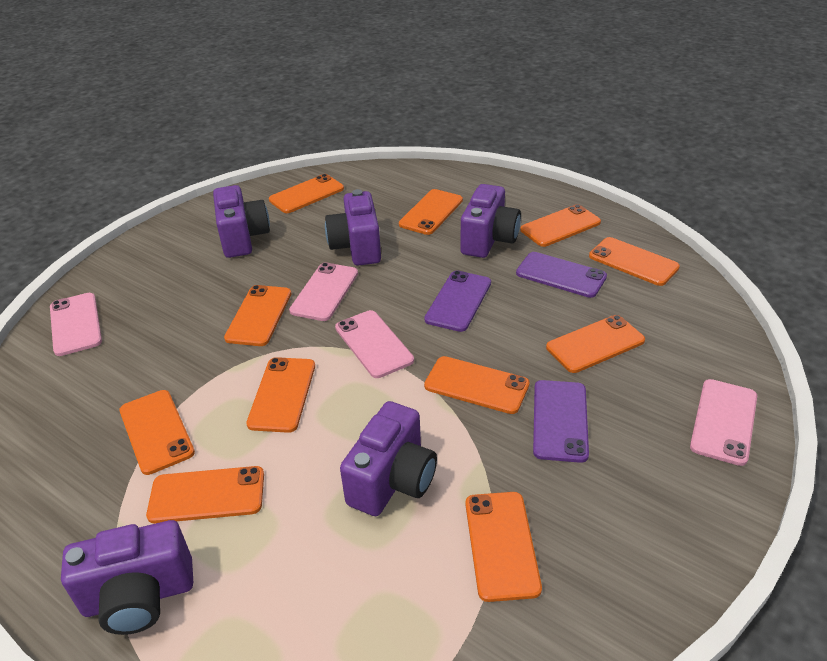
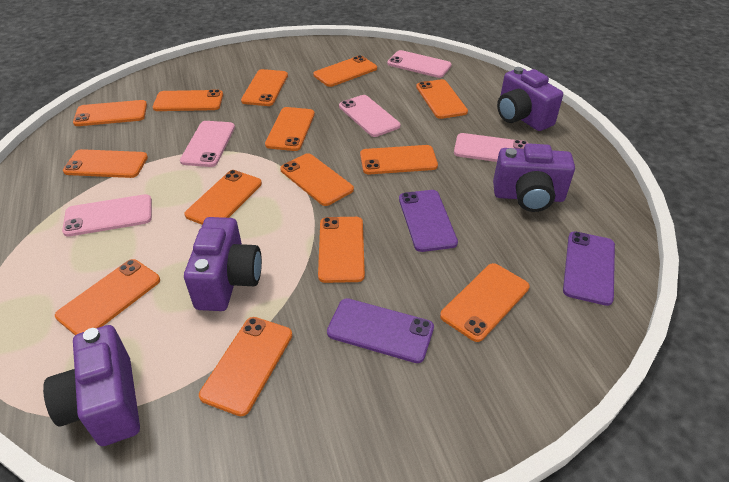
orange phone: [119,390,195,475] [146,466,264,523] [224,285,291,346] [246,357,315,433] [269,174,344,213] [399,189,463,235] [424,356,530,414] [465,492,542,602] [520,204,601,247] [546,315,645,373] [589,237,680,286] = 11 -> [55,259,160,335] [63,149,148,178] [73,100,147,126] [153,90,223,111] [184,170,262,225] [199,317,292,416] [241,69,288,106] [265,107,315,151] [280,153,354,206] [313,55,377,87] [318,217,365,283] [360,145,438,174] [416,79,468,119] [440,263,530,342] = 14
pink phone: [50,293,102,356] [289,262,358,321] [335,310,414,378] [690,379,757,466] = 4 -> [62,194,152,237] [180,121,235,167] [339,95,401,137] [387,50,452,78] [454,133,528,162] = 5
purple camera: [61,520,193,635] [213,185,270,258] [325,189,381,266] [340,401,437,516] [460,184,521,258] = 5 -> [43,325,140,446] [184,217,262,311] [493,143,575,212] [497,67,563,131] = 4

